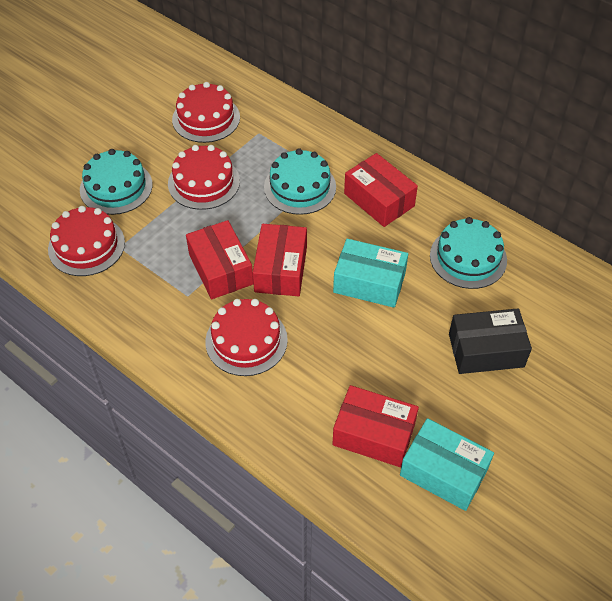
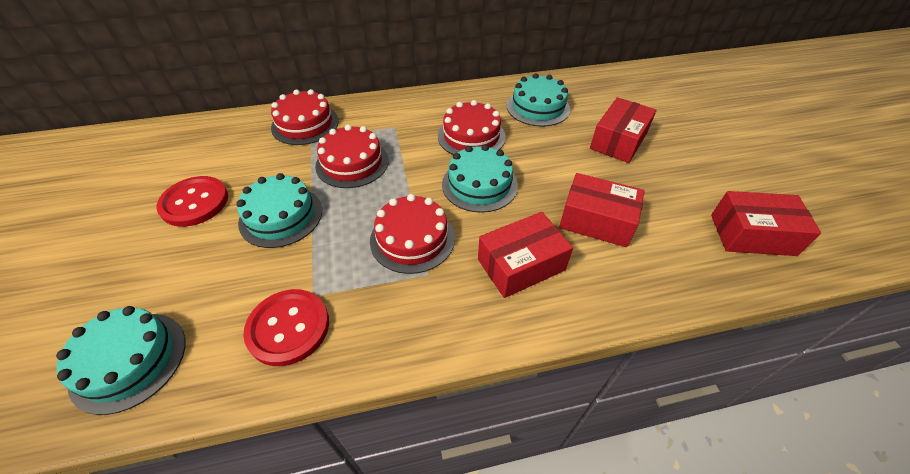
black box: [449,308,532,374] = 1 -> none = 0
red button: none = 0 -> [157,176,228,227] [243,289,329,366] = 2
turquoise box: [333,239,408,308] [400,418,494,511] = 2 -> none = 0
turquoise cake: [80,149,153,215] [264,149,336,215] [430,217,507,289] = 3 -> [56,306,185,415] [236,173,322,248] [442,145,518,213] [507,73,570,127] = 4

